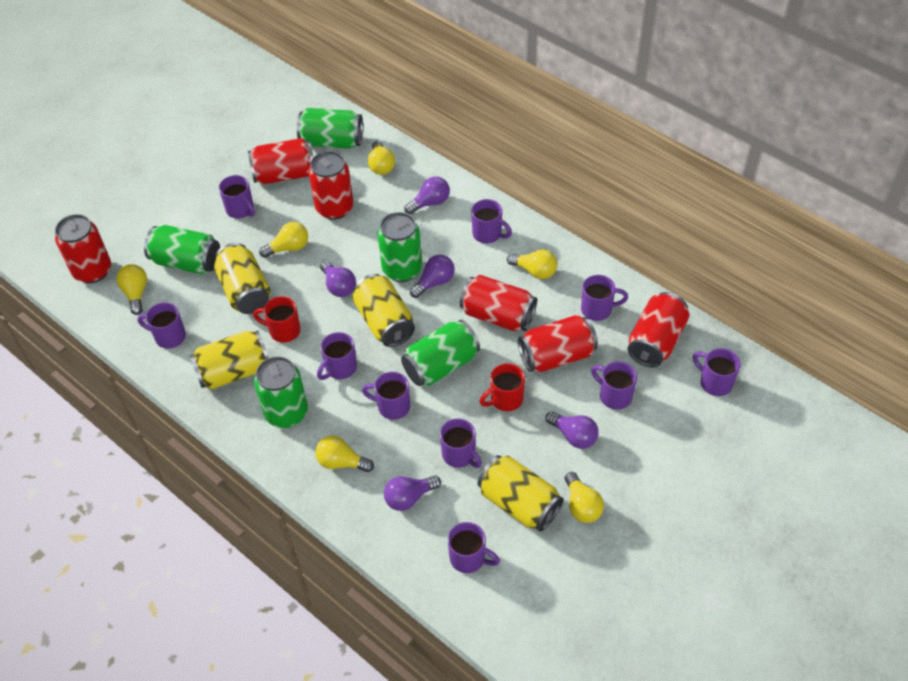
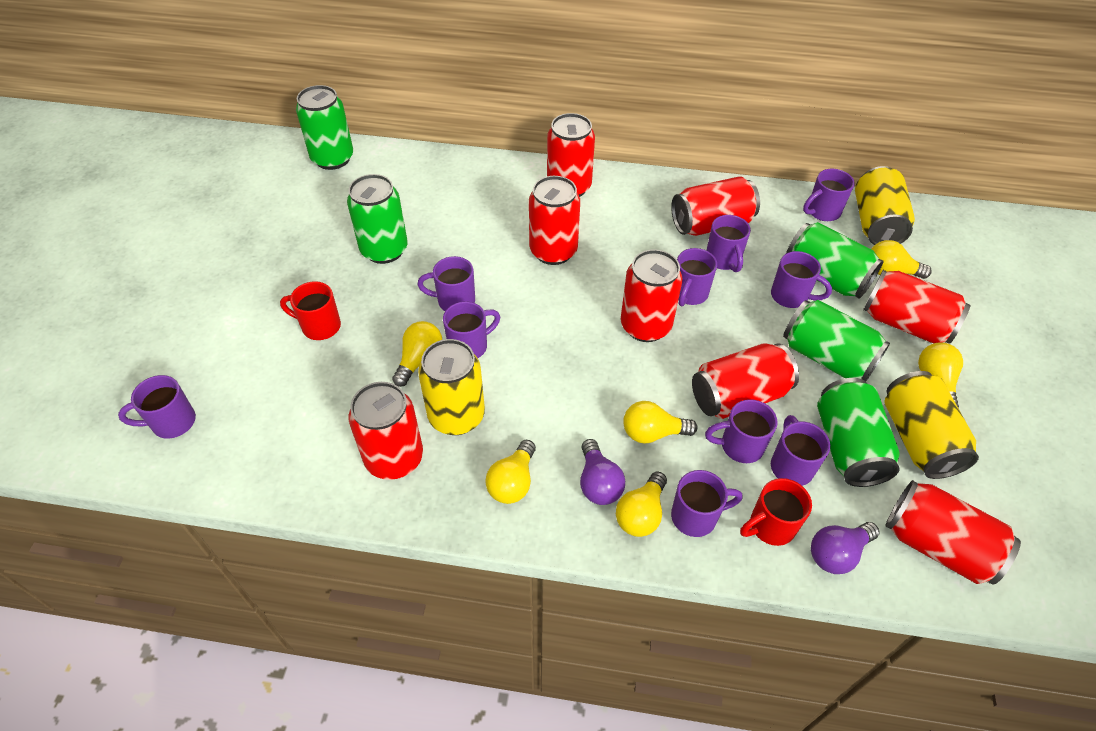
purple light bulb: [320,261,356,297] [384,475,441,511] [404,177,450,214] [410,255,455,298] [546,411,599,449] = 5 -> [580,439,625,505] [811,522,879,574] = 2
red can: [55,214,111,283] [248,138,313,184] [309,151,354,220] [460,275,537,331] [518,315,598,372] [628,292,689,367] = 6 -> [349,382,423,480] [529,176,580,265] [547,113,595,197] [621,249,682,342] [671,176,760,236] [692,343,799,419] [863,270,970,344] [885,480,1021,585] = 8
yellow can: [190,330,269,390] [214,243,271,314] [352,274,415,347] [478,455,564,532] = 4 -> [418,339,485,435] [855,166,915,245] [884,371,979,479] = 3

